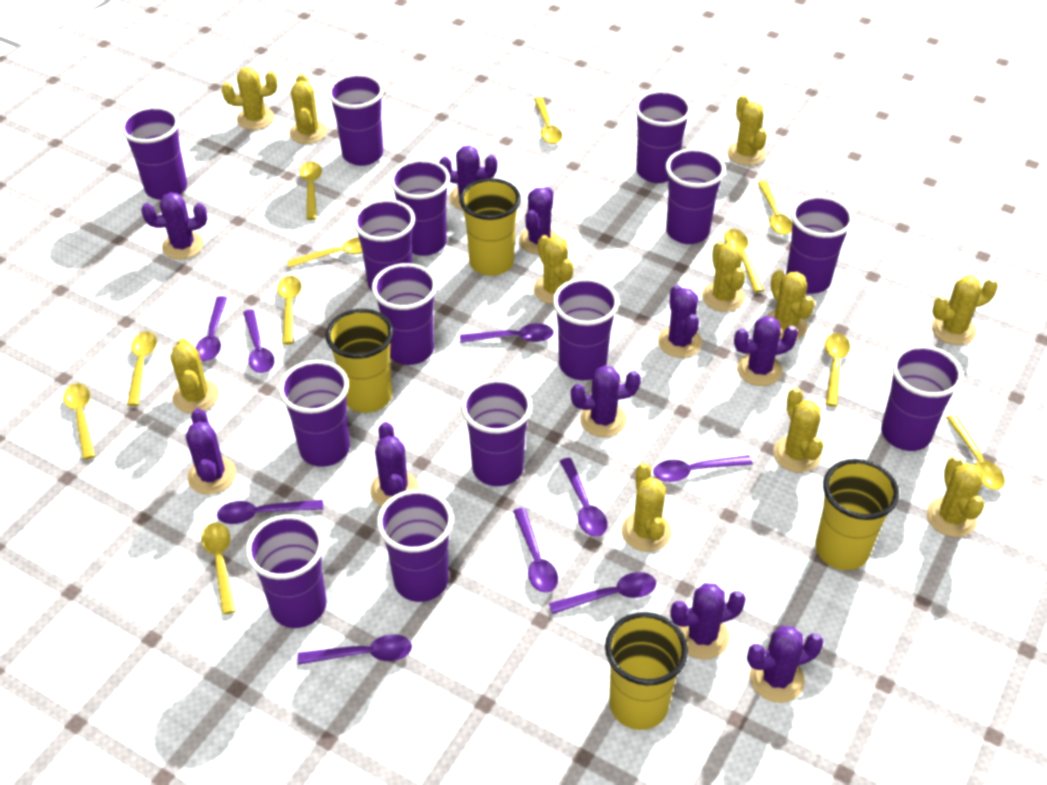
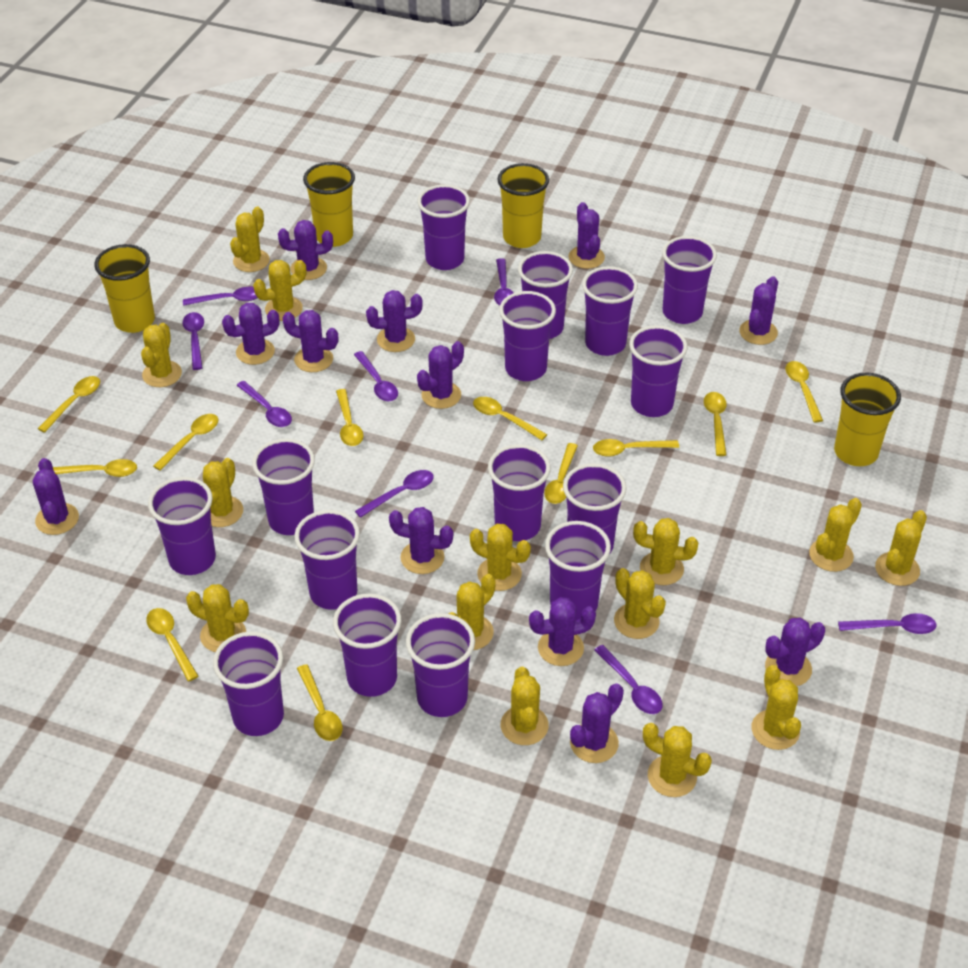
purple cactus: [141,192,207,260] [186,408,236,495] [370,422,419,507] [439,145,498,210] [519,187,559,254] [571,365,641,437] [658,285,702,358] [670,583,746,659] [734,316,798,386] [747,626,824,703] = 10 -> [33,458,79,535] [222,303,279,365] [278,220,333,280] [283,310,338,372] [366,290,423,352] [389,507,453,574] [417,341,464,409] [529,597,596,666] [568,202,605,269] [570,683,624,763] [739,276,778,345] [765,618,825,686] = 12
purple cup: [121,106,187,200] [246,514,327,628] [279,360,350,467] [327,74,384,166] [353,199,415,291] [372,263,437,365] [377,489,453,602] [390,159,450,256] [461,379,532,486] [553,278,619,380] [634,90,692,183] [666,148,726,244] [786,195,854,294] [881,345,963,451] = 14 -> [148,477,216,575] [213,632,284,736] [252,439,315,535] [294,510,360,610] [333,594,402,697] [406,613,475,717] [417,184,470,270] [488,444,551,541] [499,291,556,381] [518,251,573,339] [545,521,611,620] [563,463,627,553] [582,266,638,356] [629,325,688,417] [662,236,717,324] = 15
purple spoon: [196,296,227,361] [217,500,323,524] [243,309,275,373] [298,634,412,665] [460,323,554,343] [513,508,558,593] [549,572,656,614] [560,458,607,537] [653,455,753,482] = 9 -> [182,312,204,370] [183,287,258,306] [236,381,292,427] [354,351,398,401] [355,470,434,518] [494,258,513,306] [594,645,663,714] [838,613,937,634] = 8
yellow cactus: [170,338,219,413] [222,67,278,130] [289,74,327,144] [533,235,574,304] [621,463,672,552] [702,241,745,312] [727,95,767,166] [766,270,815,340] [773,387,823,473] [926,456,984,537] [932,276,998,345] = 11 -> [141,323,182,387] [186,584,249,652] [203,458,243,527] [230,207,270,272] [253,260,306,321] [449,574,496,650] [470,524,531,591] [501,667,549,745] [614,568,666,639] [633,518,699,585] [643,723,712,797] [752,665,801,750] [809,498,862,572] [875,510,927,586] = 14

